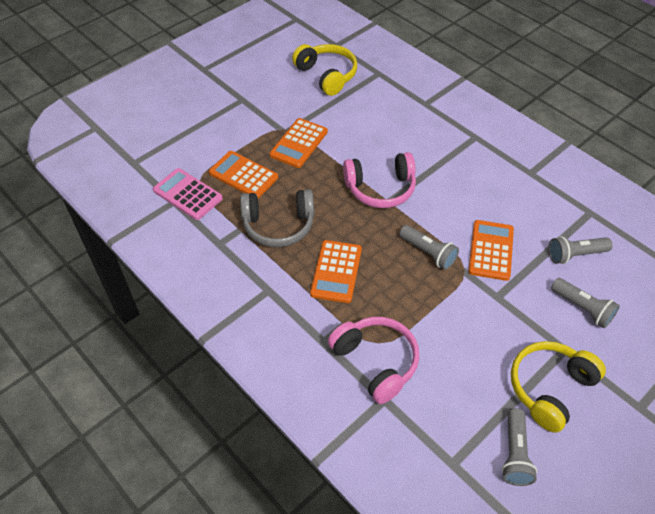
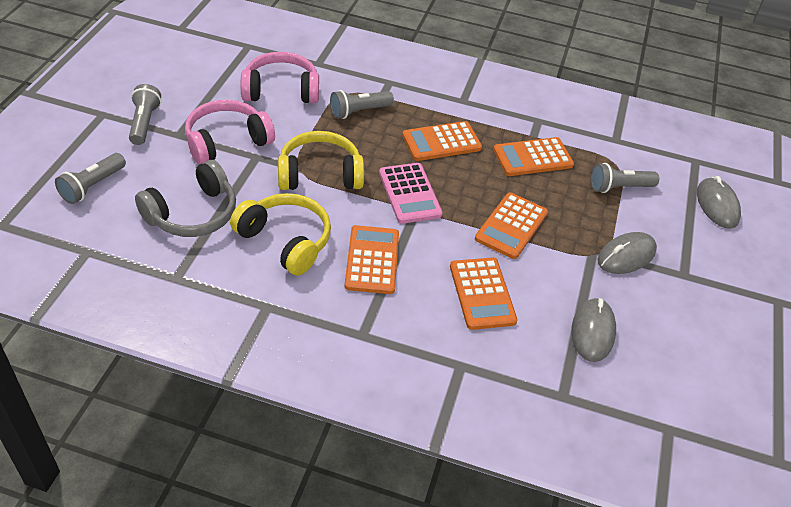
grey mouse: none = 0 -> [571,298,616,362] [597,232,657,274] [697,176,741,229] = 3
orange calculator: [209,151,278,198] [270,118,328,168] [310,240,362,303] [468,220,514,281] = 4 -> [345,225,399,294] [402,121,482,161] [450,257,517,330] [475,193,548,259] [493,137,574,176] = 5

